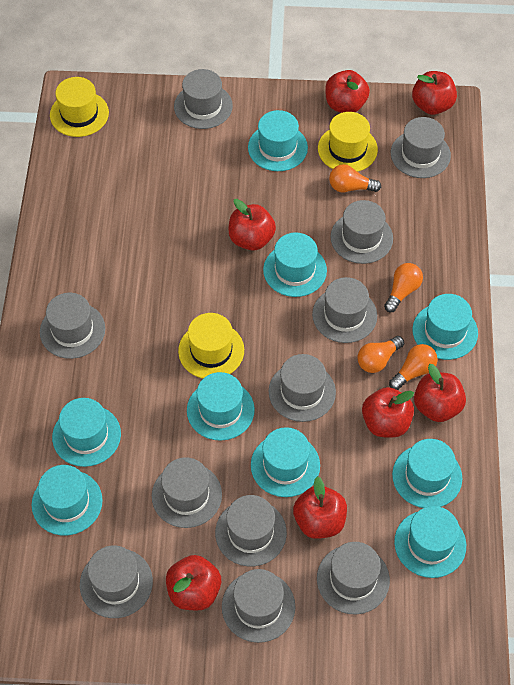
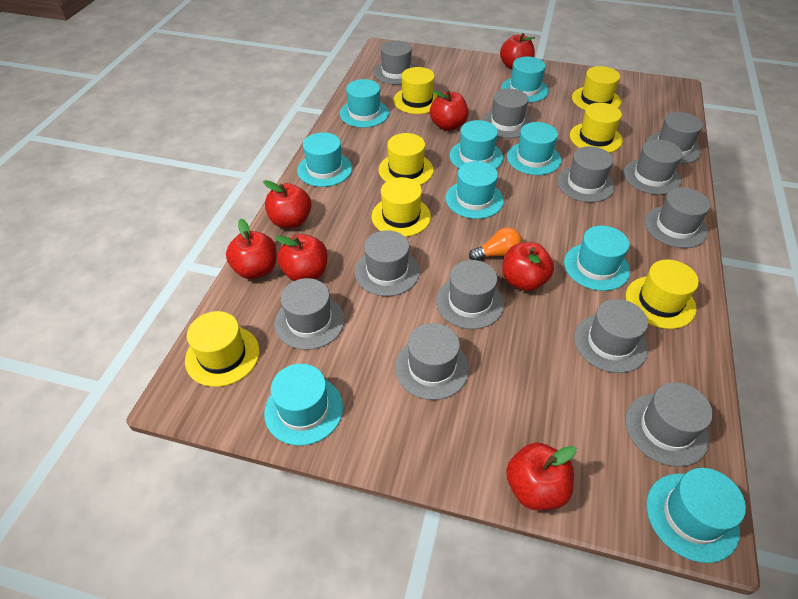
grey hat: [40,293,105,359] [80,545,153,618] [152,457,222,528] [174,69,233,129] [215,495,287,567] [222,569,296,643] [268,354,336,422] [312,277,377,343] [317,542,390,615] [330,200,393,264] [391,117,451,178] = 11 -> [275,278,345,350] [355,230,420,296] [374,40,416,85] [395,323,469,400] [436,260,504,329] [482,89,532,138] [557,146,615,202] [574,299,648,373] [623,139,683,195] [625,382,713,467] [645,187,711,248] [646,112,703,164] = 12
orange light bulb: [329,164,381,192] [357,336,404,373] [384,263,423,312] [389,344,438,390] = 4 -> [469,227,522,260] = 1
yellow hat: [50,77,109,137] [178,313,244,378] [318,112,378,172] = 3 -> [185,311,259,387] [372,177,431,237] [379,133,434,185] [393,67,438,114] [570,103,623,153] [572,66,621,110] [626,260,699,329] = 7

